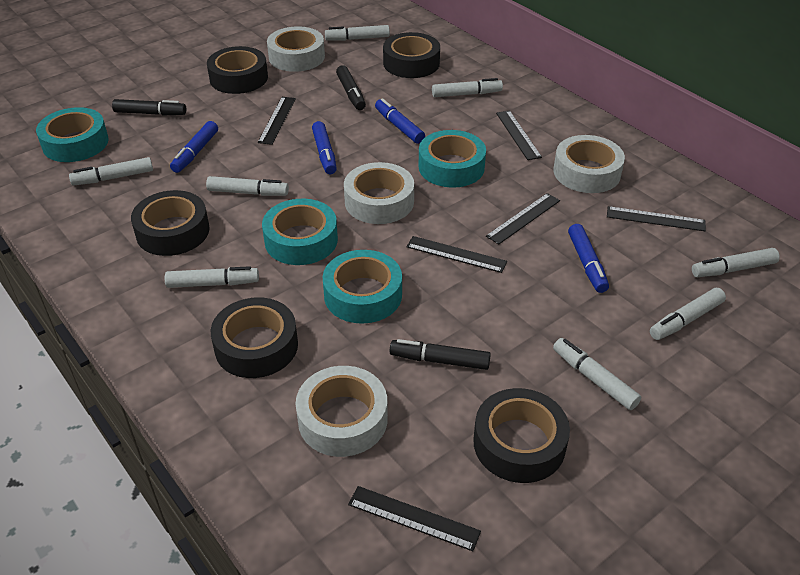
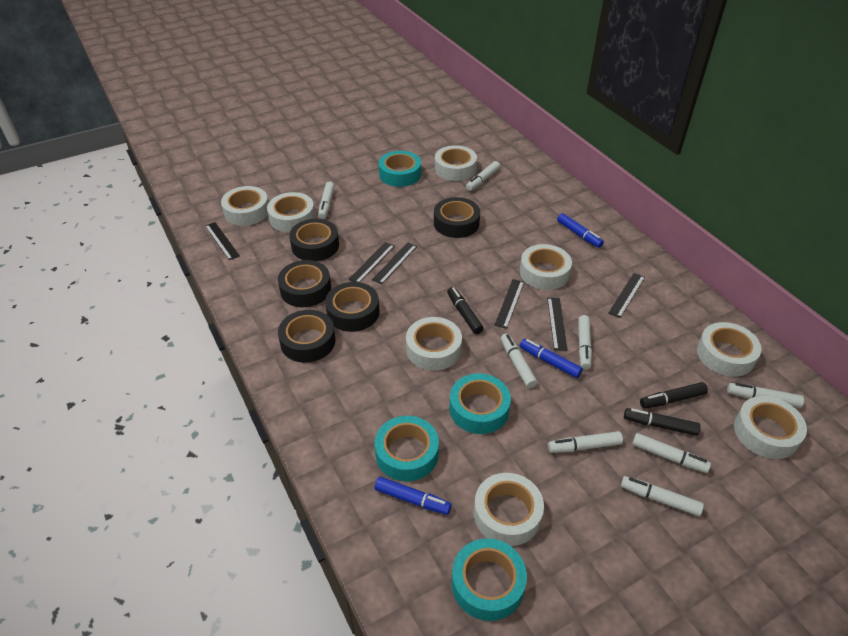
blue marker: [170,121,218,173] [312,121,337,174] [375,98,425,144] [568,224,609,293] = 4 -> [375,477,452,515] [520,339,583,378] [557,213,604,248] = 3
white tape: [267,26,325,72] [296,366,388,457] [344,162,414,224] [554,135,625,193] = 4 -> [221,186,269,226] [267,192,315,232] [406,317,462,371] [435,145,477,181] [474,473,544,546] [520,244,572,290] [697,322,761,377] [734,396,807,459] = 8

